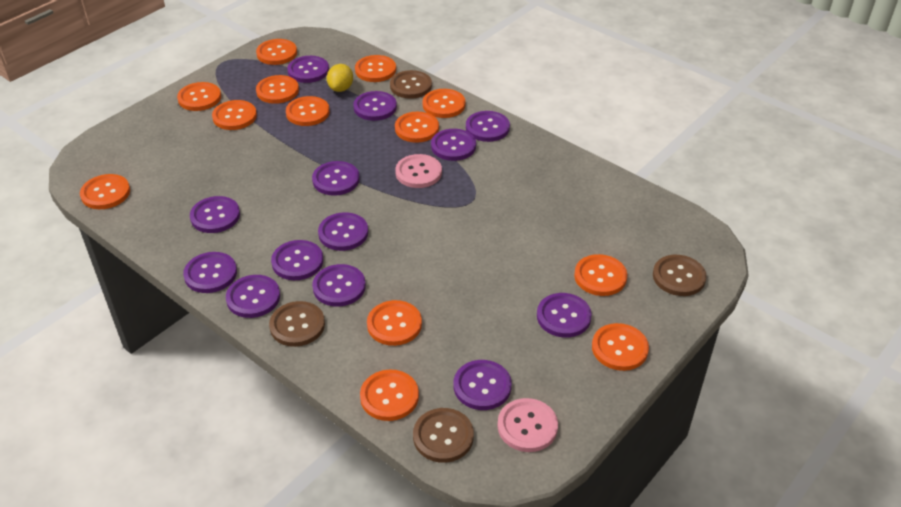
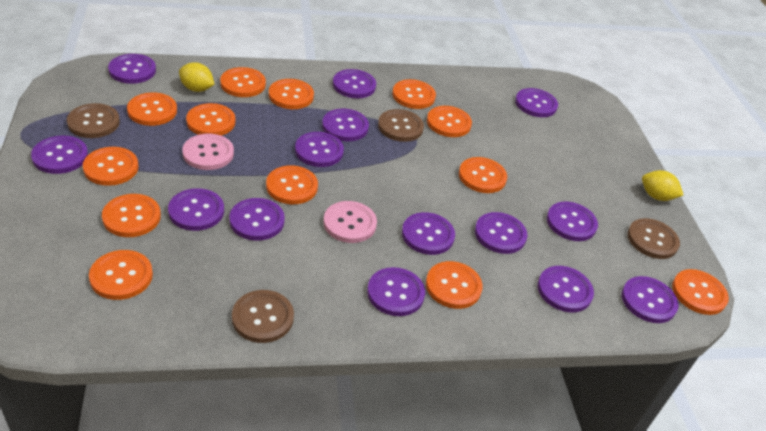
purple button: [183,252,237,293] [190,196,240,233] [226,275,280,318] [271,240,323,280] [287,56,329,83] [312,161,360,196] [312,264,366,307] [318,212,368,251] [353,91,397,121] [431,129,476,161] [454,360,512,410] [466,111,510,142] [537,293,592,337] = 13 -> [31,136,88,174] [108,54,156,84] [168,188,224,231] [229,198,285,241] [295,132,344,167] [322,109,369,141] [333,69,376,98] [367,267,425,316] [402,212,455,255] [475,212,527,254] [515,88,558,117] [538,266,594,312] [547,201,598,241] [622,276,679,323] = 14
yellow lemon: [327,64,353,92] = 1 -> [179,62,215,92] [642,170,683,201] = 2

